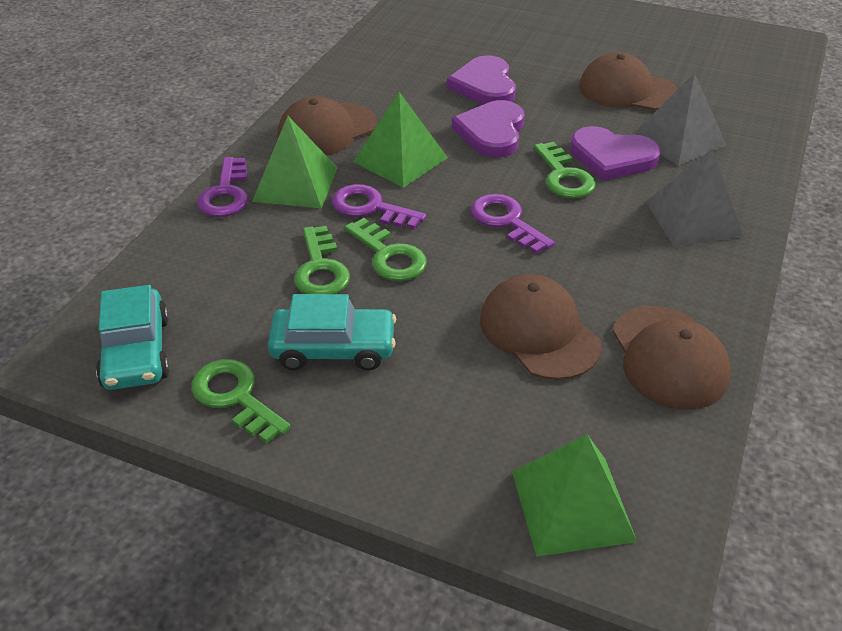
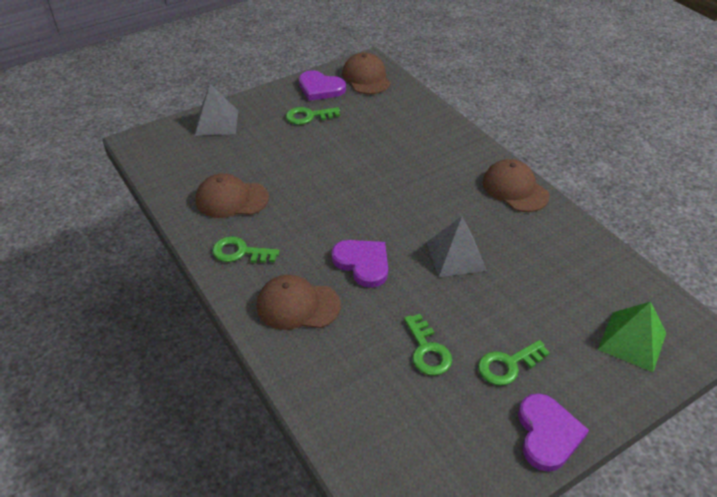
green pyramid: [252,116,338,208] [353,92,448,188] [512,434,637,557] = 3 -> [598,302,666,372] = 1
purple key: [197,157,248,217] [332,184,426,230] [471,194,555,254] = 3 -> none = 0
turquoise car: [96,285,170,390] [268,294,396,370] = 2 -> none = 0

